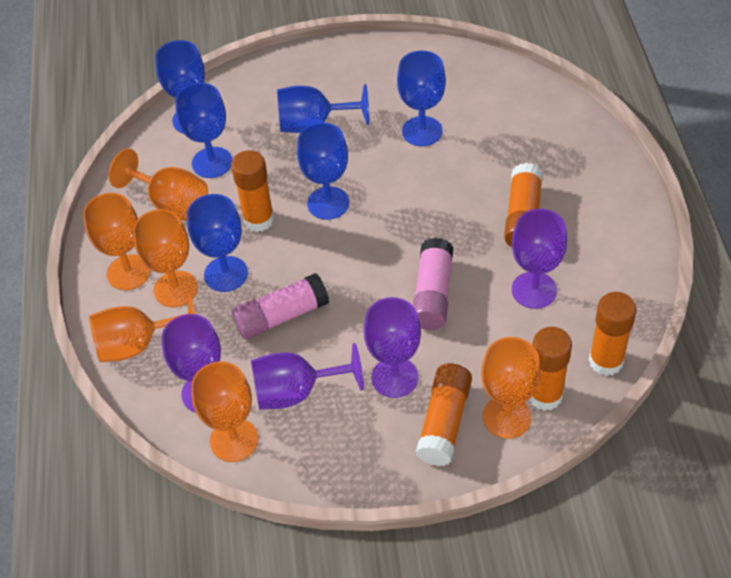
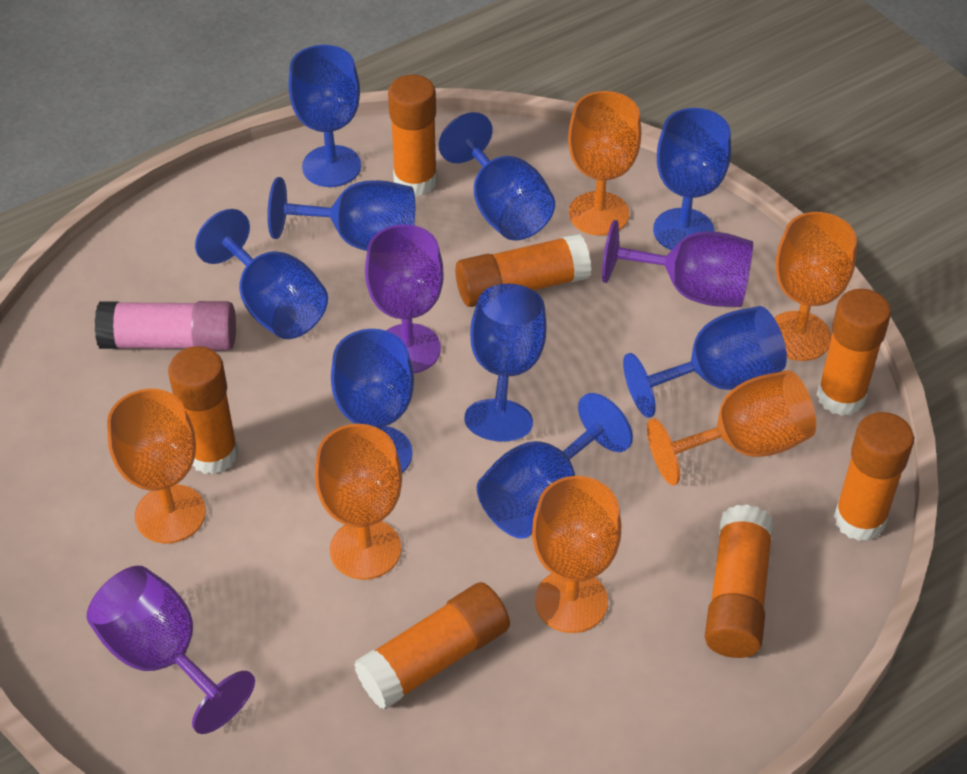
blue goblet: [155,40,205,134] [175,83,232,178] [187,194,248,292] [277,84,369,133] [297,122,349,220] [397,50,446,146] = 6 -> [195,209,328,339] [267,177,415,251] [288,45,361,187] [331,329,414,473] [439,112,555,240] [464,284,547,442] [477,393,633,539] [623,306,787,418] [653,108,731,250] = 9
orange glue stick: [231,150,274,232] [416,363,472,466] [504,163,543,247] [529,327,572,411] [589,292,637,376] = 5 -> [168,346,239,475] [354,582,510,710] [388,75,437,197] [455,234,592,307] [705,505,774,658] [817,289,891,416] [834,412,914,541] = 7
pink glue stick: [232,273,329,340] [413,238,453,330] = 2 -> [95,301,236,351] = 1
purple goblet: [161,314,221,413] [251,343,364,410] [364,297,421,398] [512,209,567,309] = 4 -> [87,566,255,734] [365,224,444,374] [602,220,753,307] = 3

